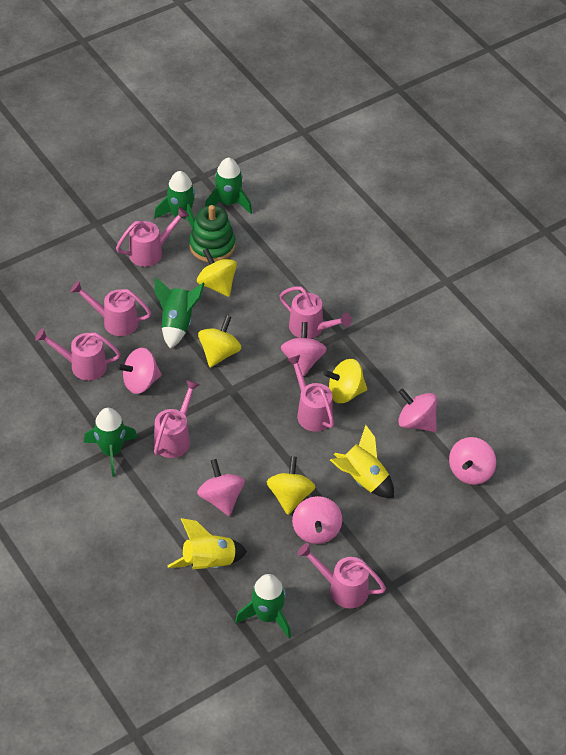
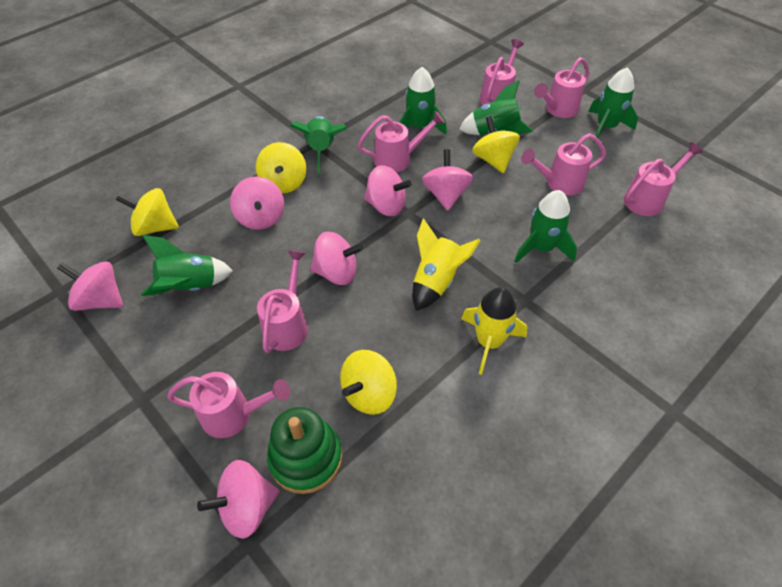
green rocket: [84,408,137,477] [154,171,195,228] [154,277,205,349] [205,158,252,214] [235,574,291,638] = 5 -> [141,235,233,296] [291,116,347,173] [399,67,447,135] [459,80,533,135] [514,190,577,263] [588,67,638,143] = 6

